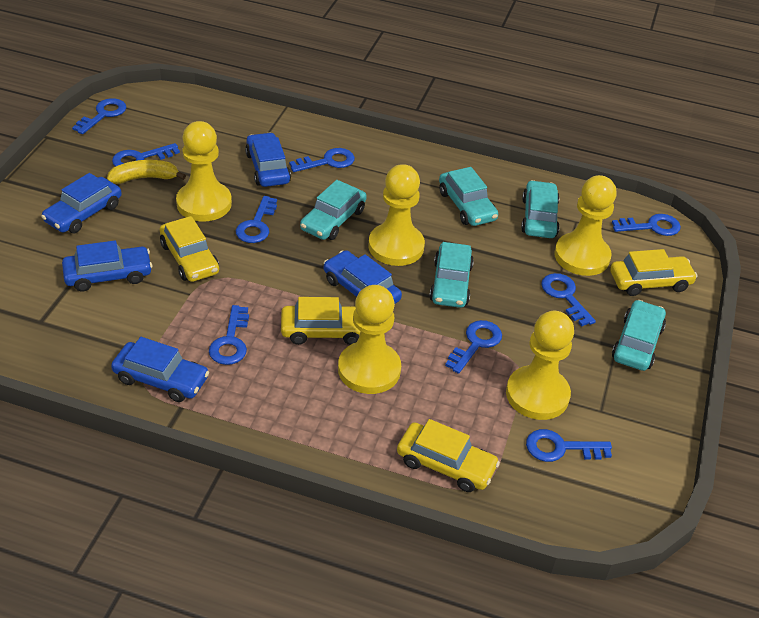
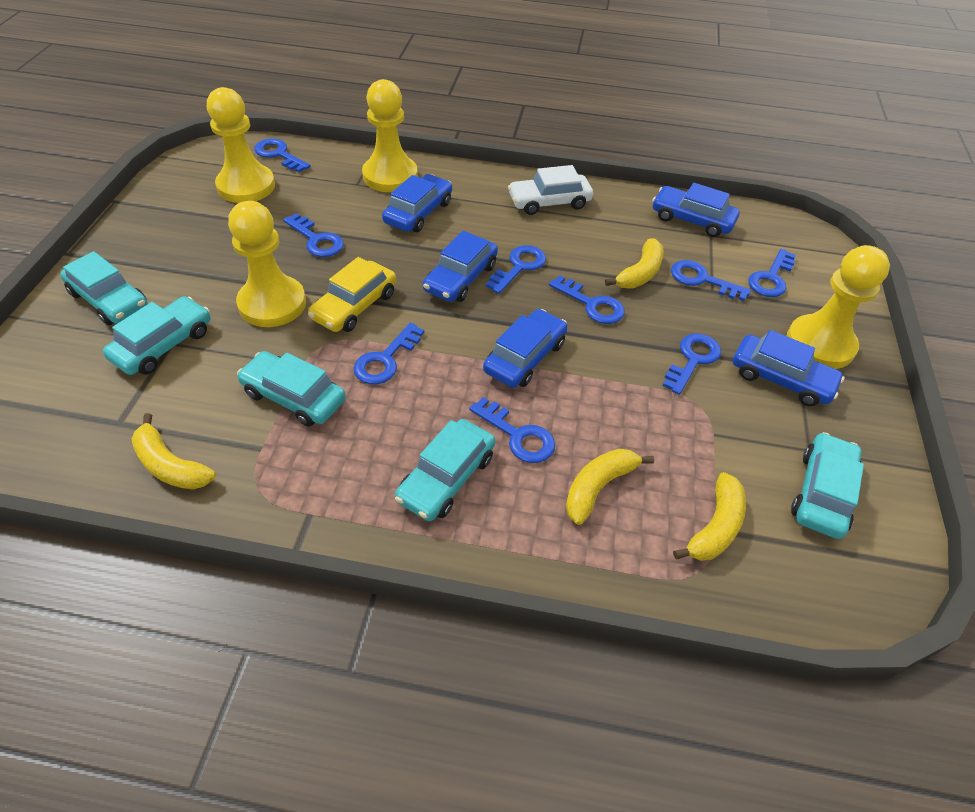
white car: none = 0 -> [508,165,593,215] = 1
yellow banana: [107,160,186,184] = 1 -> [131,413,216,490] [565,449,654,525] [605,238,664,288] [673,472,746,561] = 4
yellow car: [160,216,219,282] [281,297,360,345] [397,419,500,492] [610,249,697,296] = 4 -> [308,257,396,332] = 1
yellow pawn: [176,121,232,222] [338,285,401,394] [368,164,425,266] [506,311,574,420] [554,175,617,276] = 5 -> [207,87,275,203] [228,201,306,327] [362,79,418,192] [787,245,890,369] = 4

